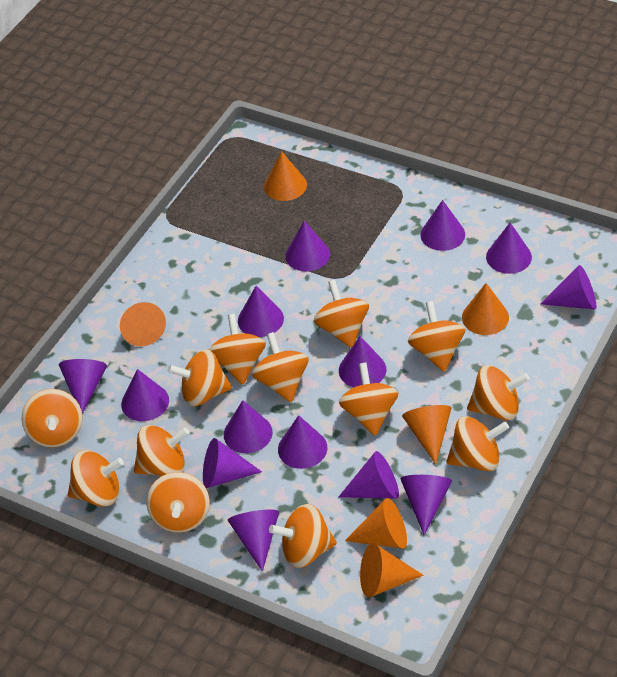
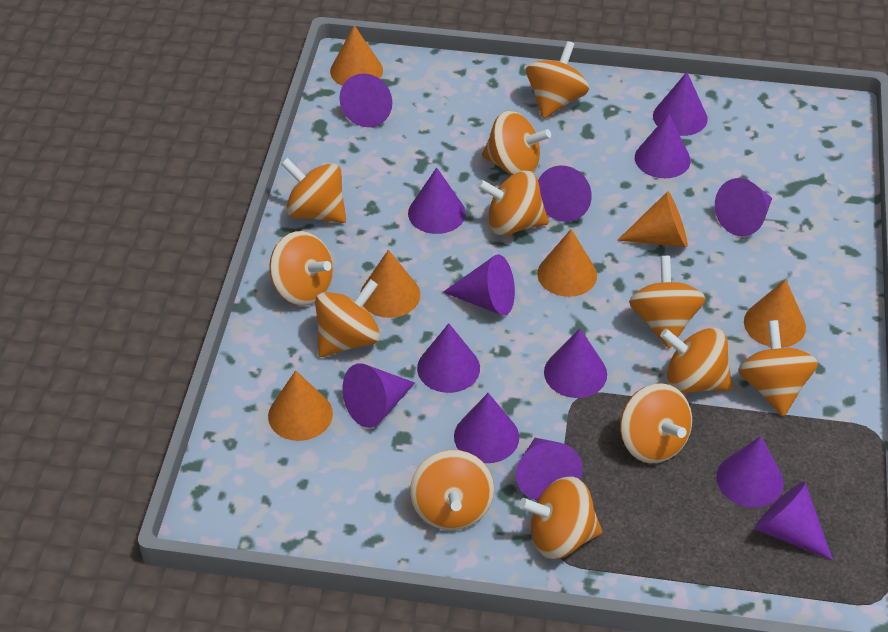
orange spinning top: [21,389,83,448] [68,450,124,507] [134,425,189,476] [146,472,210,533] [168,349,232,407] [209,314,266,384] [252,332,309,402] [269,504,337,568] [314,280,369,348] [339,362,398,436] [408,301,465,372] [447,416,509,471] [467,365,530,420] = 13 -> [269,231,334,306] [281,158,346,223] [315,279,380,357] [410,450,494,530] [477,171,549,236] [482,111,551,175] [519,477,602,559] [526,41,589,119] [620,383,692,464] [629,256,706,348] [660,327,733,393] [738,320,818,417] = 12

